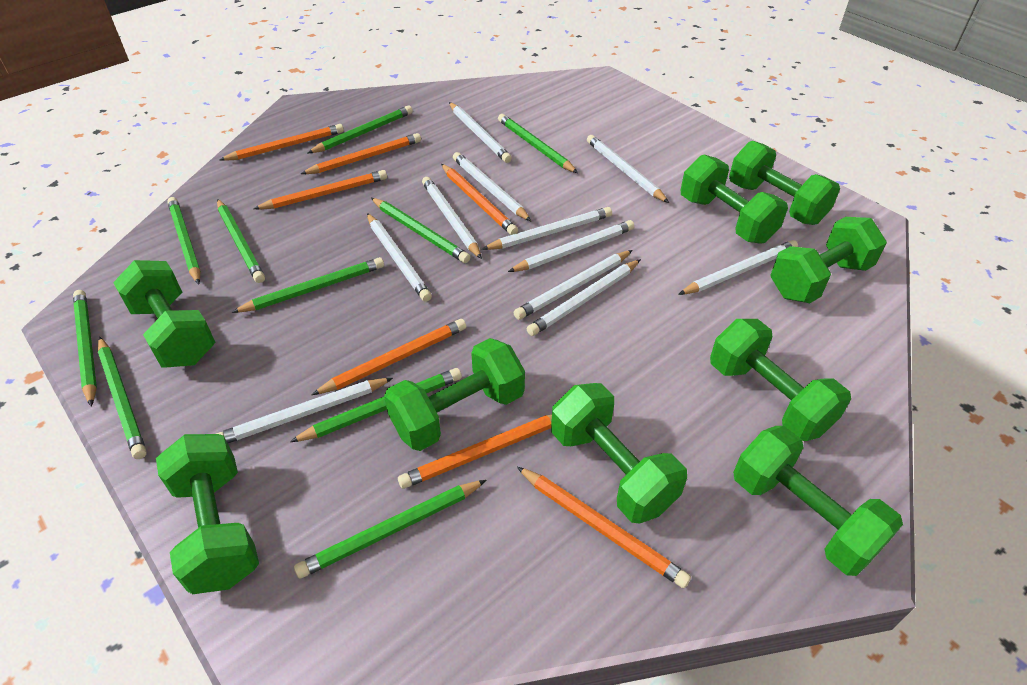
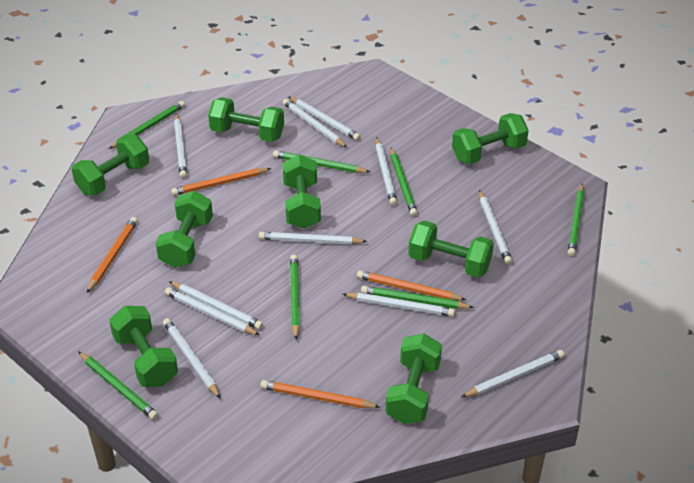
green dumbbell: [113,260,215,368] [156,434,259,594] [384,338,525,451] [551,383,687,523] [681,155,788,244] [710,319,851,441] [729,141,840,225] [733,426,903,576] [771,217,887,303] = 9 -> [72,135,149,195] [109,306,178,387] [156,191,213,268] [208,97,284,142] [283,155,321,229] [386,333,442,424] [408,221,494,278] [452,113,529,164] = 8
green pencil: [73,290,97,407] [98,337,147,459] [167,197,201,284] [217,199,265,283] [231,257,384,313] [290,368,462,442] [294,480,486,579] [308,105,413,153] [371,198,470,263] [498,114,578,173] = 10 -> [78,351,158,420] [109,101,185,149] [273,150,370,173] [290,255,300,339] [361,286,474,309] [391,147,418,216] [568,184,584,256] = 7
orange pencil: [219,124,344,161] [253,170,387,210] [301,133,421,174] [312,319,466,395] [398,415,552,489] [441,164,518,235] [517,467,691,588] = 7 -> [87,217,138,293] [171,168,271,196] [260,380,380,408] [357,270,466,300] = 4

